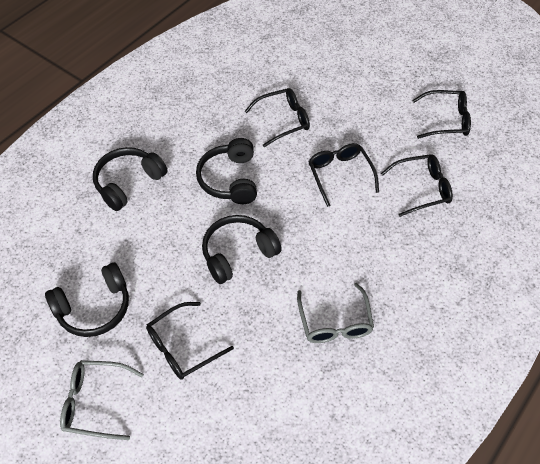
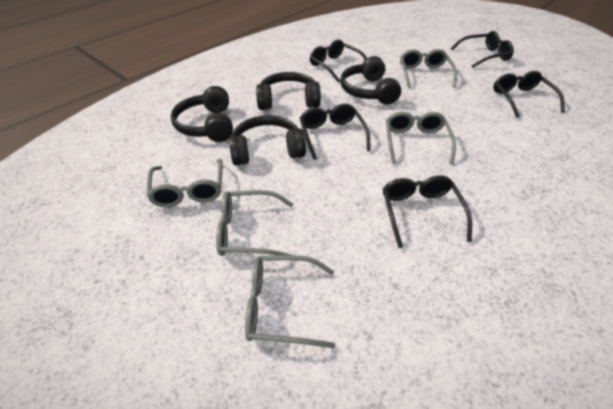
grey glasses: [60,360,144,440] [297,283,374,343] = 2 -> [146,159,222,207] [216,190,293,256] [245,255,336,348] [386,112,456,164] [400,49,457,88] = 5

